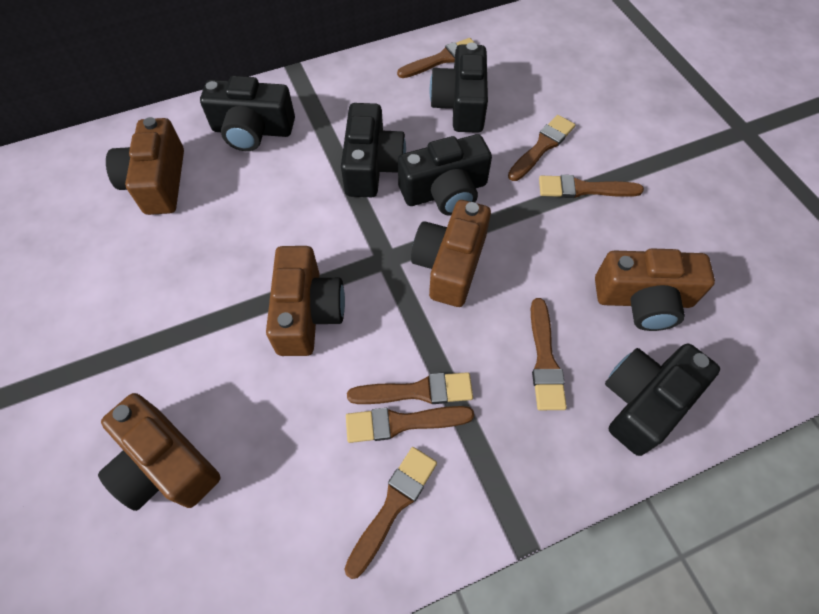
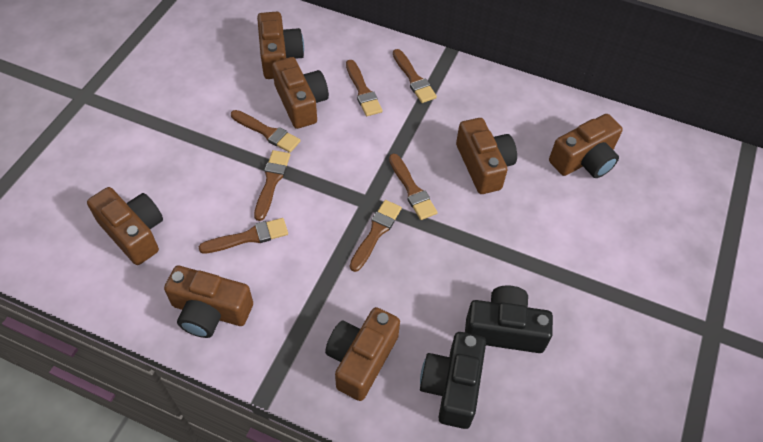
black camera: [200,76,295,151] [341,103,406,197] [398,134,492,216] [430,43,488,133] [605,343,720,456] = 5 -> [420,332,486,429] [465,285,553,353] = 2
brown camera: [98,393,220,511] [106,117,184,215] [266,246,345,356] [411,200,491,307] [595,248,715,331] = 5 -> [87,187,163,265] [164,266,253,338] [257,12,304,79] [272,57,329,129] [325,307,400,401] [456,118,517,194] [549,114,623,178] = 7

